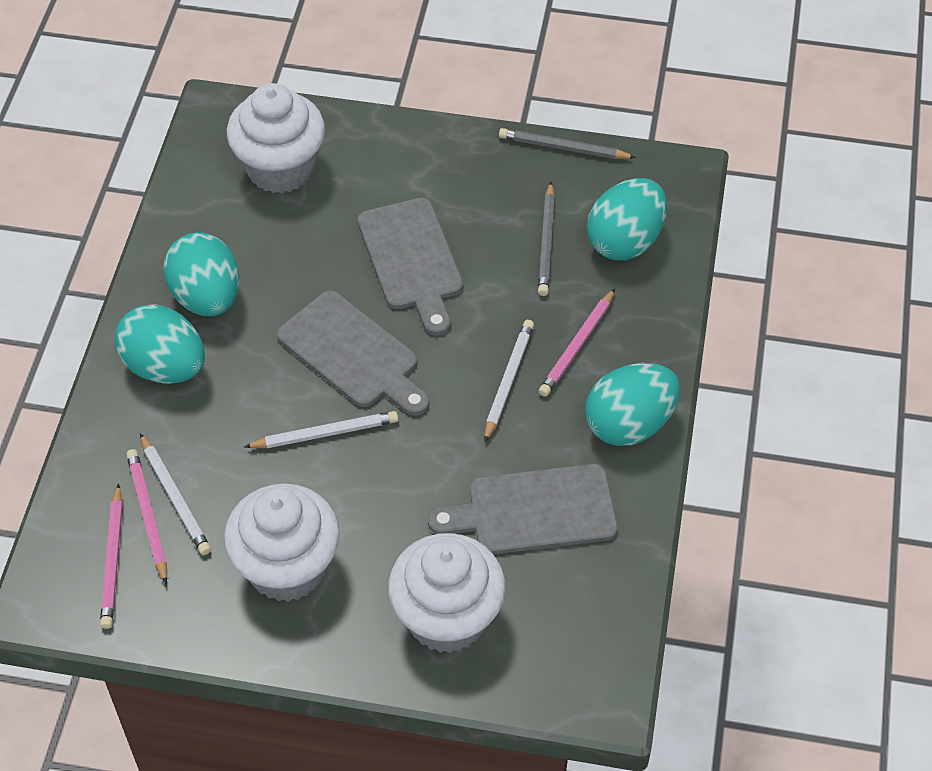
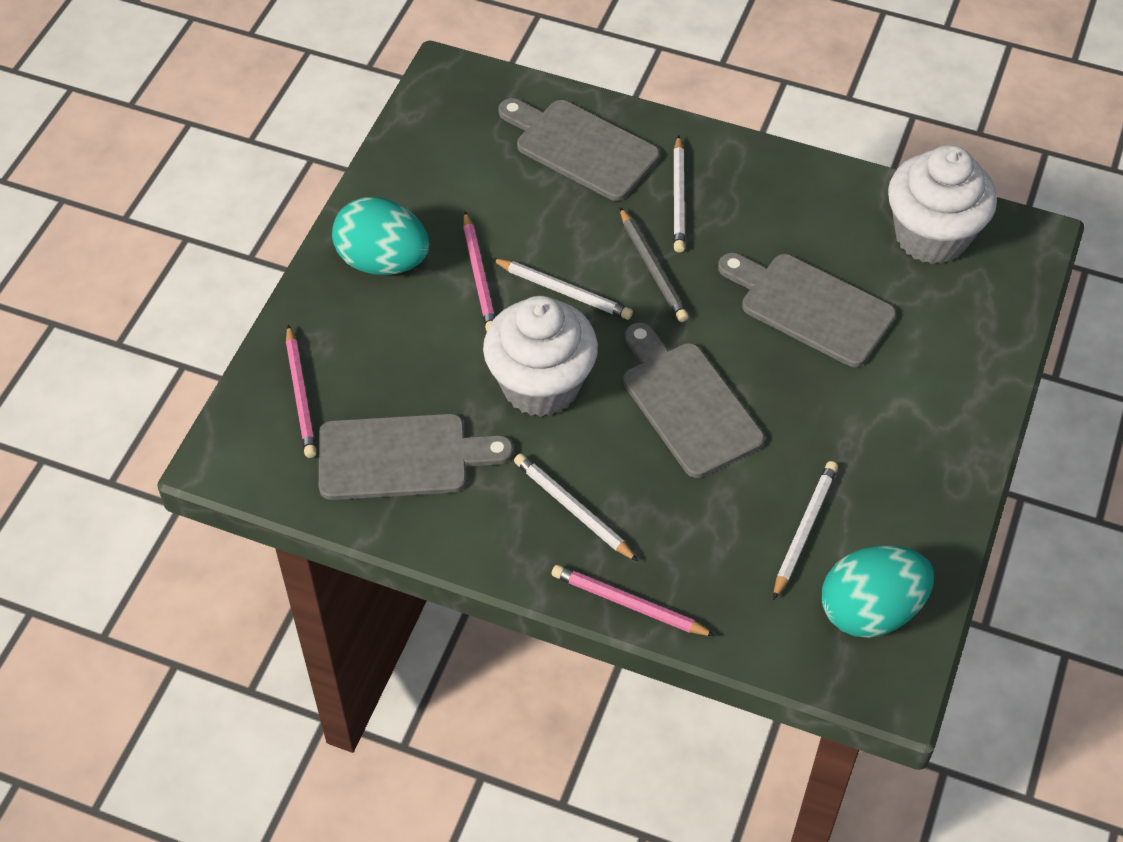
grey cutting board: [277,290,430,416] [357,198,463,335] [428,464,618,554] = 3 -> [319,414,513,500] [499,98,660,201] [623,322,764,478] [718,253,896,367] = 4
grey pencil: [499,128,636,159] [538,182,555,296] = 2 -> [620,207,689,322] = 1
turquoise egg: [115,304,205,384] [163,232,239,316] [585,363,680,446] [587,178,667,261] = 4 -> [332,197,430,275] [822,545,934,638] = 2
white cupcake: [224,483,340,602] [227,83,325,193] [388,533,506,653] = 3 -> [483,296,598,417] [888,145,997,264] = 2
white pencil: [140,433,211,555] [244,411,398,448] [484,320,534,442] = 3 -> [491,258,633,320] [514,453,639,562] [673,135,685,252] [773,461,838,600] = 4

